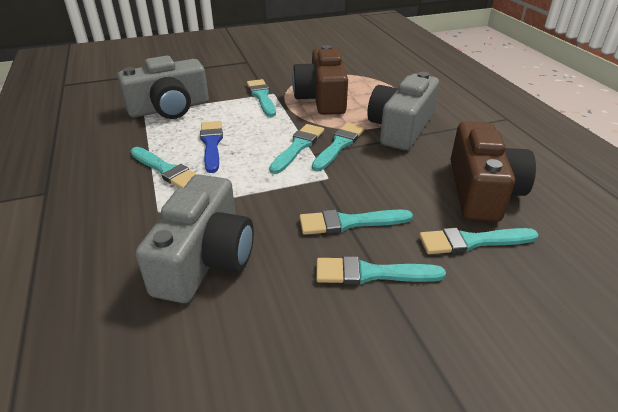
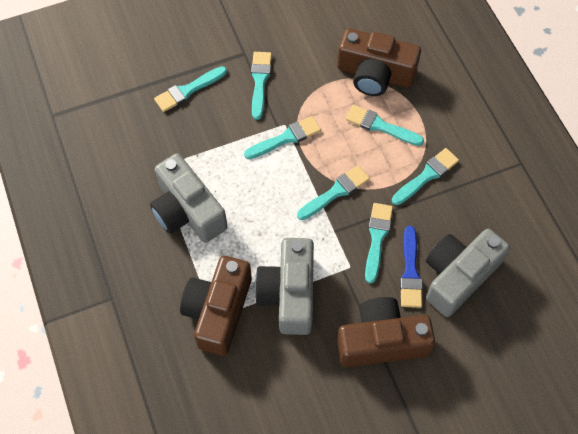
brown camera: [292,45,348,115] [450,122,536,222] = 2 -> [180,256,252,356] [337,28,421,96] [337,297,435,367] = 3

